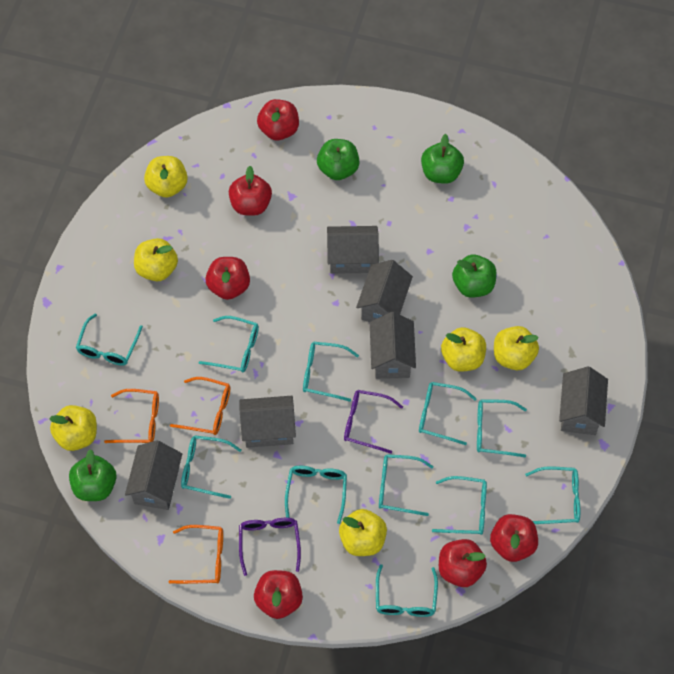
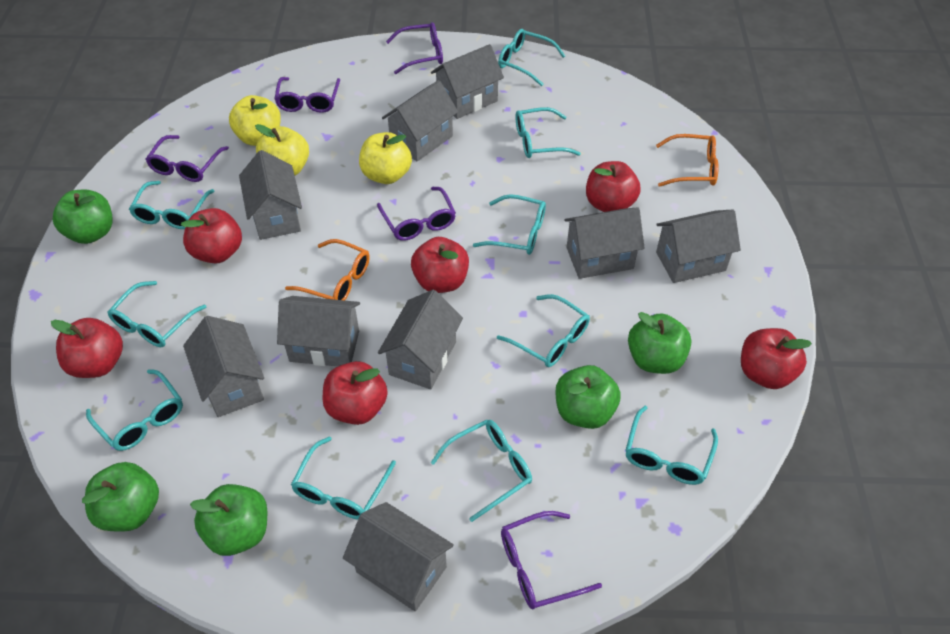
green apple: [69,449,117,501] [317,139,359,180] [421,134,464,184] [452,255,497,298] = 4 -> [53,189,113,244] [82,462,159,531] [190,484,267,556] [555,365,621,429] [628,312,691,374] = 5
grey house: [125,440,182,510] [240,396,296,448] [327,226,379,274] [356,260,413,322] [370,312,416,379] [559,367,608,435] = 6 -> [183,316,264,417] [239,150,302,240] [277,296,360,366] [343,502,454,611] [378,290,463,390] [382,80,458,161] [431,44,504,119] [564,208,645,279] [656,209,741,283] = 9
orange glasses: [104,389,159,443] [169,525,223,584] [170,377,230,435] = 3 -> [285,239,370,300] [656,134,719,187] = 2
purple glasses: [239,518,301,576] [344,390,403,454] = 2 -> [145,135,229,182] [274,77,340,113] [377,187,456,240] [386,22,443,74] [501,511,602,609] = 5
turquoise glasses: [76,313,143,366] [181,436,242,499] [198,316,259,372] [285,466,347,524] [303,342,359,402] [376,564,438,617] [379,454,433,516] [419,382,477,445] [432,476,487,535] [477,400,527,457] [525,466,580,524] = 11 -> [86,369,183,451] [107,281,206,347] [129,181,214,229] [291,436,396,520] [431,420,532,522] [473,194,546,255] [497,294,590,367] [498,29,565,86] [516,107,581,158] [625,406,718,485] = 10
yellow apple: [49,405,97,451] [134,238,178,281] [144,156,188,198] [339,509,387,556] [441,327,486,372] [494,326,539,370] = 6 -> [229,95,281,146] [255,124,309,176] [359,132,412,184] = 3

